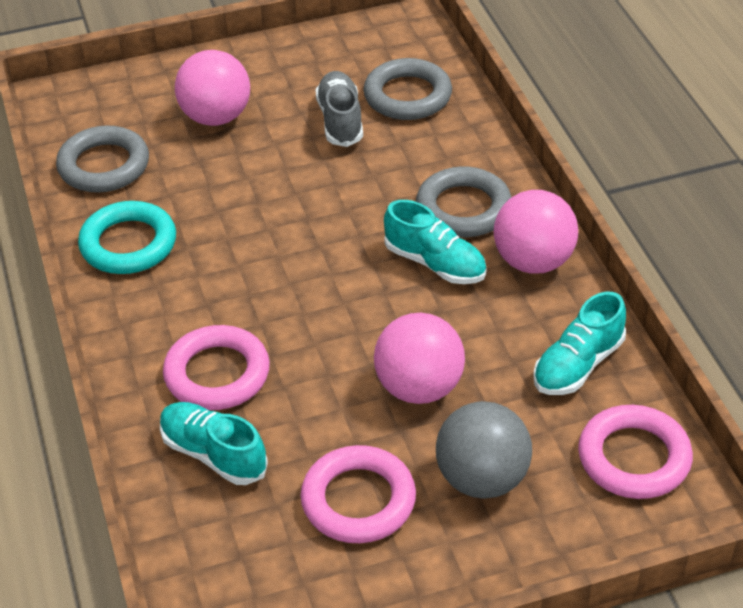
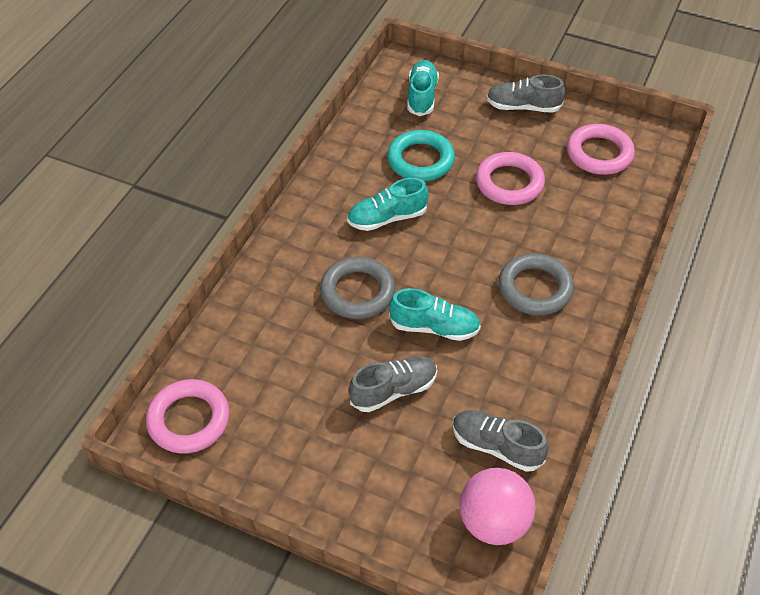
grey ball: [436,401,532,499] = 1 -> none = 0
grey ring: [56,125,149,193] [363,58,452,120] [416,166,511,237] = 3 -> [320,257,396,319] [498,253,574,315] = 2
grey shoe: [315,71,363,147] = 1 -> [349,356,437,412] [453,410,548,472] [486,75,565,113] = 3
pink ball: [175,50,250,126] [374,313,465,404] [494,190,578,274] = 3 -> [459,468,536,545] = 1

